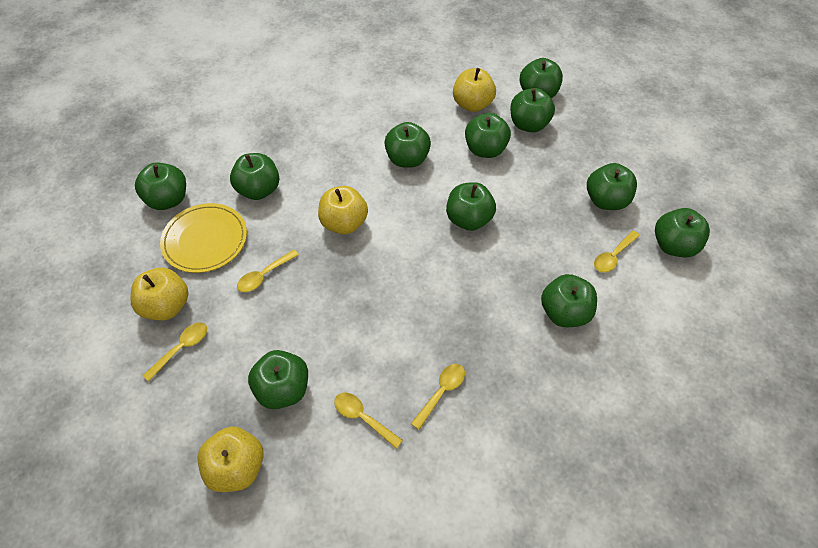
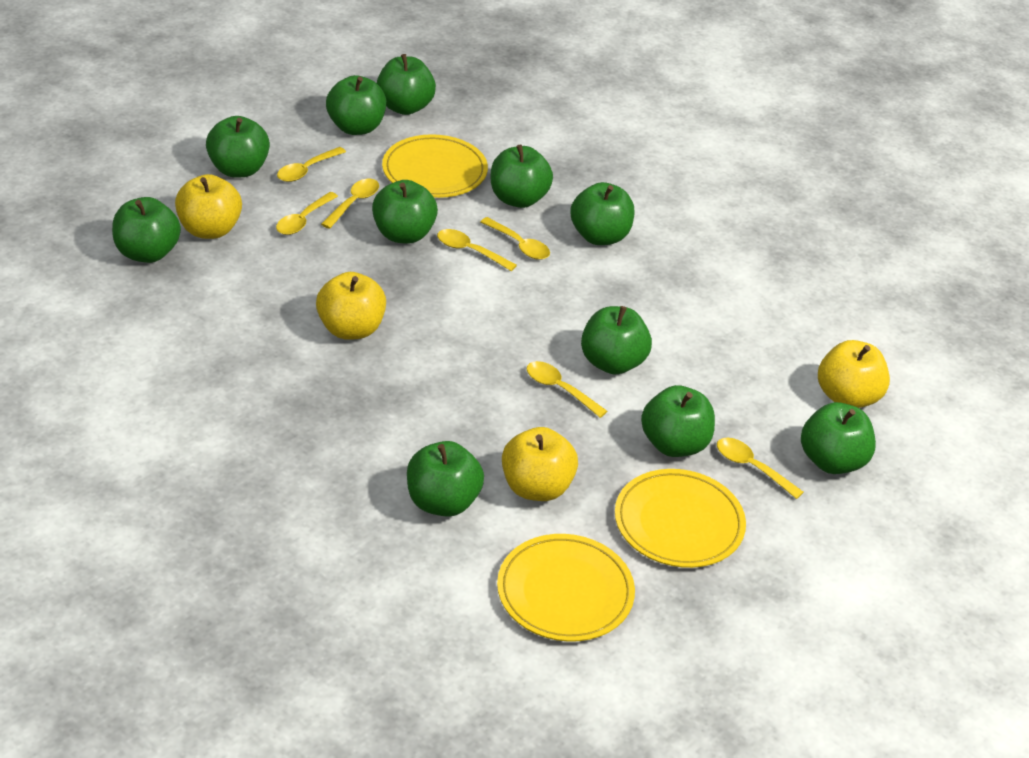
yellow plate: [160,203,247,273] = 1 -> [382,134,488,198] [497,534,635,642] [615,469,746,568] = 3
yellow spoon: [143,322,207,382] [237,250,299,292] [334,393,403,449] [411,364,465,430] [594,231,640,273] = 5 -> [276,192,338,235] [277,147,346,182] [321,179,379,229] [437,229,517,271] [480,217,550,260] [527,361,607,418] [717,438,804,499] = 7

